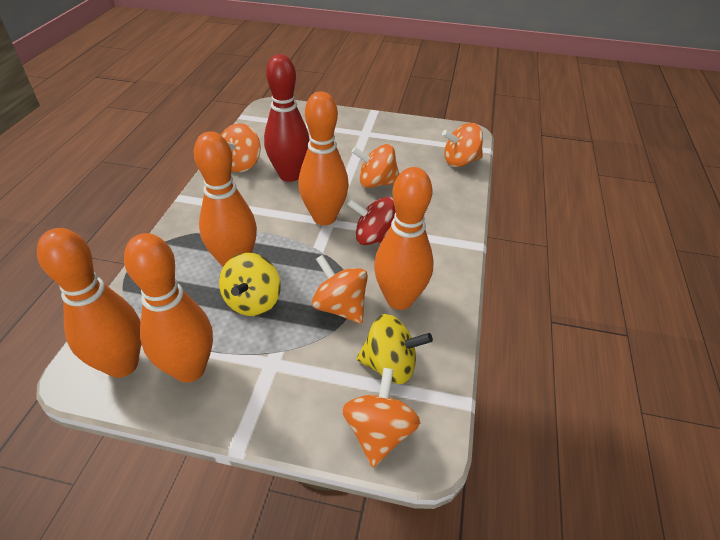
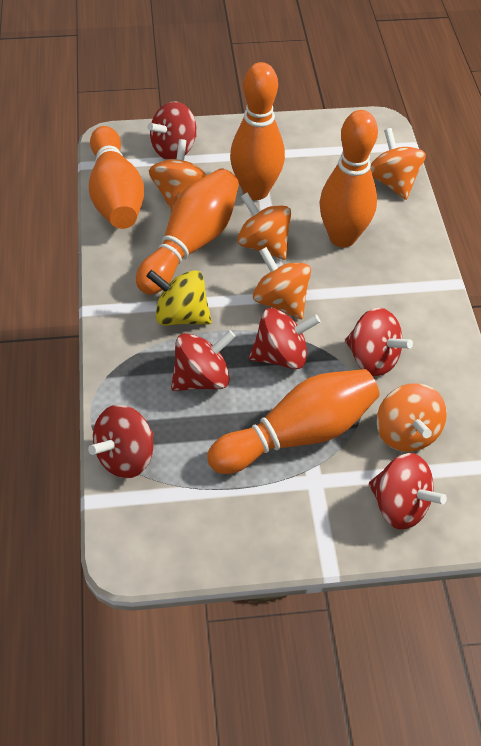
red bowling pin: [264,54,310,182] = 1 -> none = 0
red spinning top: [347,197,396,245] = 1 -> [88,405,154,478] [147,101,197,160] [171,330,236,391] [249,308,320,369] [345,308,413,377] [369,453,447,530] = 6
yellow spinning top: [219,253,281,316] [356,314,433,384] = 2 -> [146,270,212,326] = 1

